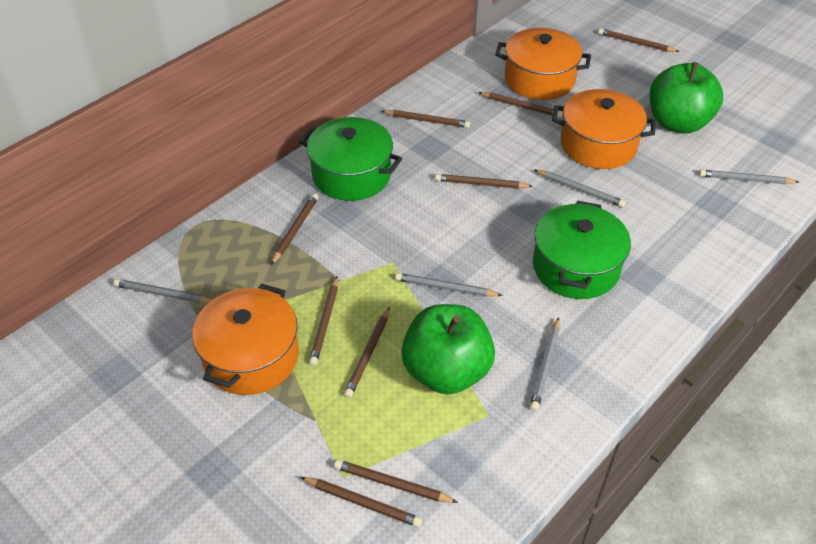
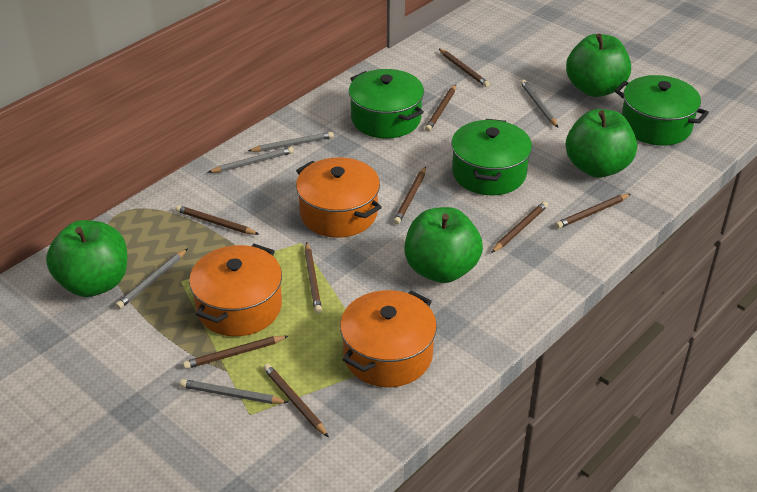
green apple: [401,304,495,395] [650,62,723,134] = 2 -> [46,220,127,297] [404,207,483,283] [566,34,631,97] [566,109,637,178] = 4
green pot: [299,117,402,201] [533,201,631,299] = 2 -> [349,69,424,138] [451,119,532,195] [615,75,709,146] = 3

